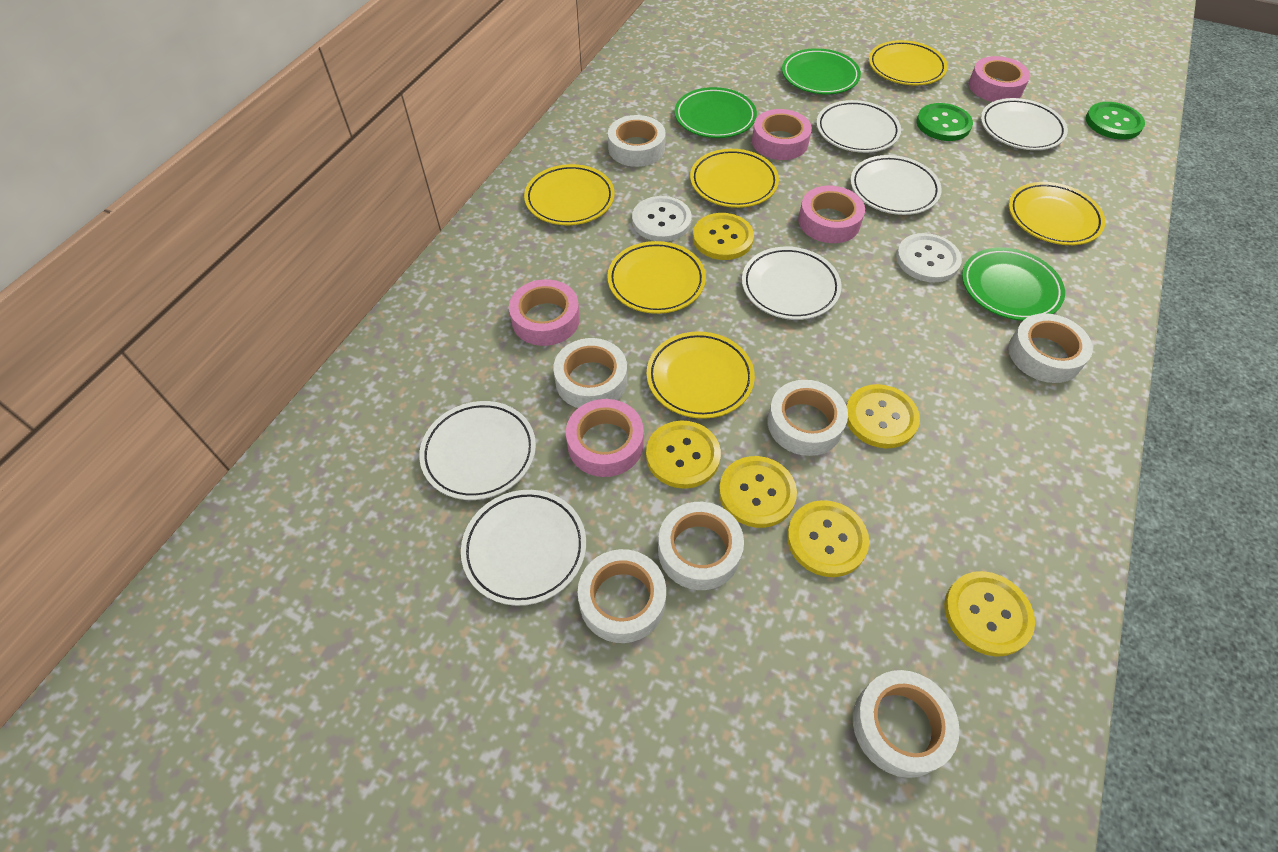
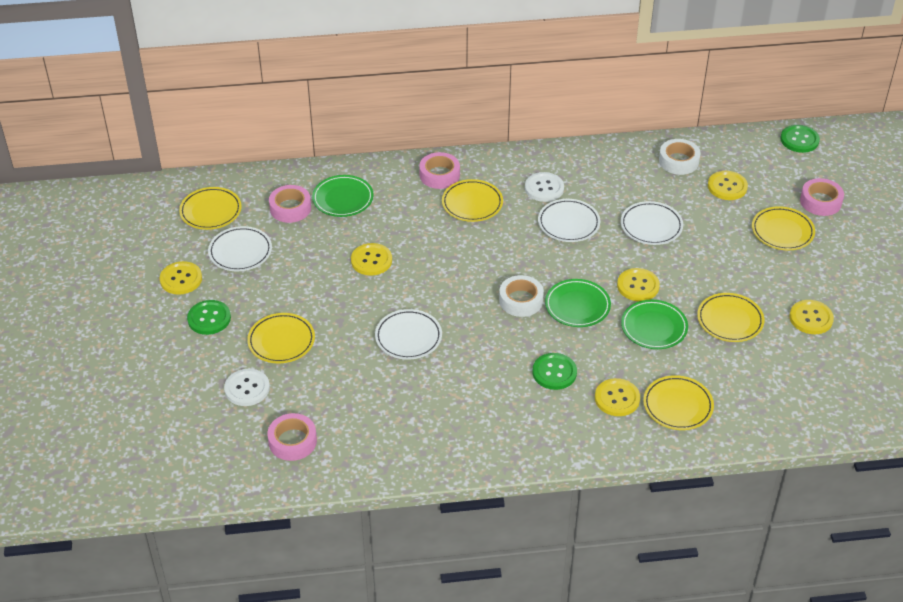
green button: [917,103,973,141] [1086,102,1145,140] = 2 -> [187,300,231,335] [532,353,577,390] [781,125,820,153] = 3
pink tape: [509,279,580,346] [566,399,644,477] [752,109,812,160] [798,186,865,243] [969,56,1030,102] = 5 -> [267,413,317,461] [269,185,311,223] [419,152,460,189] [800,178,844,216] = 4
white plate: [419,401,536,500] [461,490,586,606] [742,247,841,320] [816,100,901,153] [850,155,942,215] [981,98,1068,150] = 6 -> [208,226,272,271] [375,309,442,360] [538,199,600,242] [621,201,683,245] = 4
white tape: [553,338,627,408] [578,549,666,643] [608,115,666,167] [658,502,744,590] [768,380,848,456] [853,670,960,778] [1008,313,1093,383] = 7 -> [499,275,544,317] [659,139,700,175] = 2

